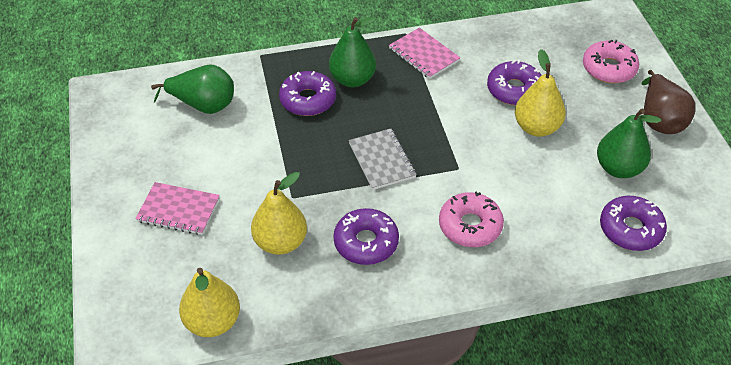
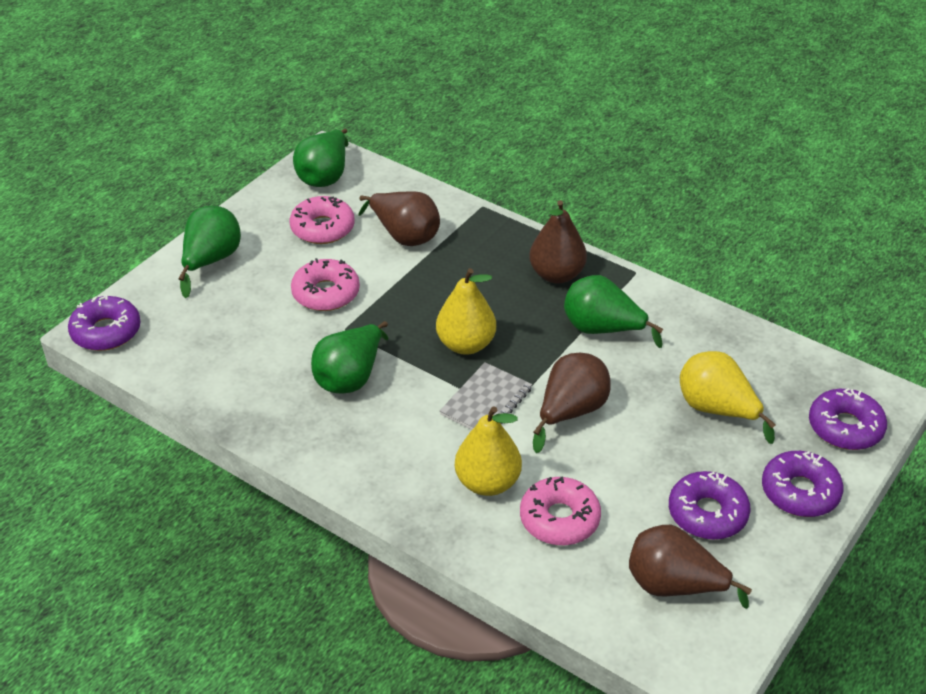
brown pear: [642,70,696,134] = 1 -> [358,191,440,246] [529,200,587,284] [533,353,611,453] [629,525,752,609] = 4
green pear: [151,65,234,114] [329,17,376,87] [597,109,661,178] = 3 -> [179,206,241,298] [293,129,349,187] [311,321,388,394] [564,275,663,348] = 4
pink donut: [439,192,504,247] [583,40,639,83] = 2 -> [290,196,355,244] [291,258,360,311] [520,477,601,545] = 3
pink notebook: [135,182,220,235] [389,28,460,79] = 2 -> none = 0

